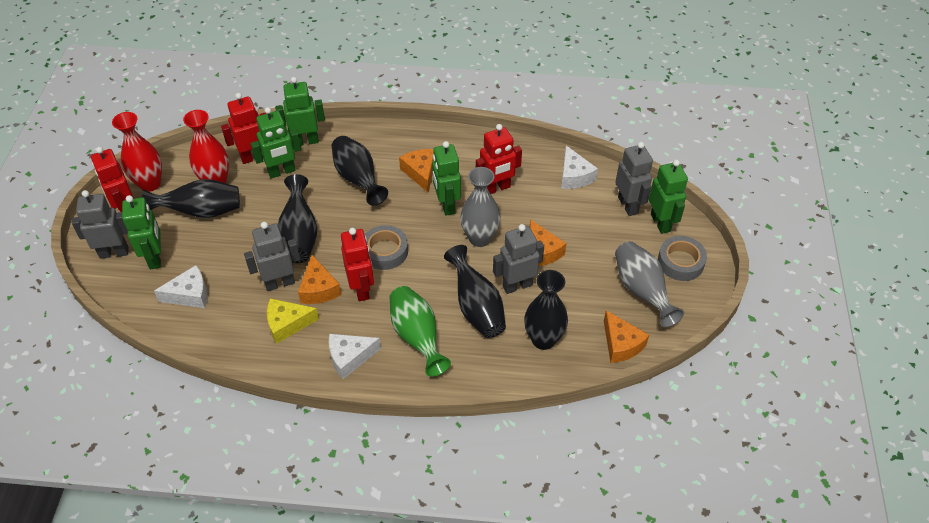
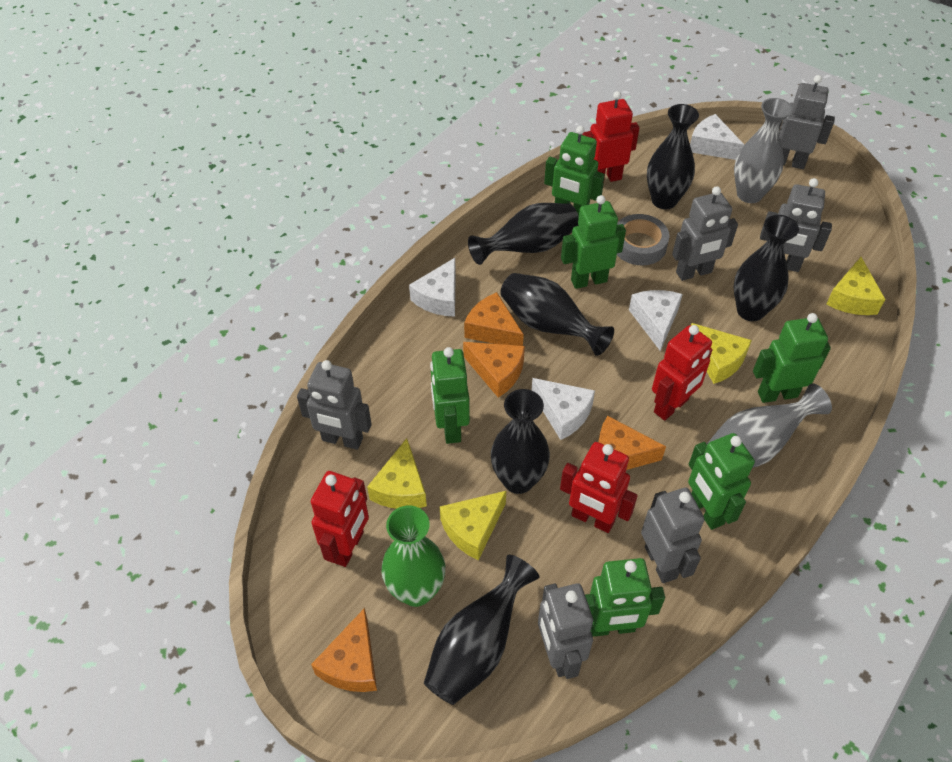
black vase: [142,179,240,218] [278,174,317,263] [332,136,388,206] [444,245,506,338] [524,270,568,350] = 5 -> [424,555,539,705] [468,203,579,265] [491,389,550,494] [500,273,614,356] [647,104,699,210] [734,215,799,321] = 6
green robot: [122,195,161,269] [251,107,302,178] [275,77,325,146] [432,141,461,216] [649,159,688,234] = 5 -> [430,347,470,444] [544,126,605,217] [561,195,626,289] [585,558,665,637] [688,433,755,530] [753,313,831,403] = 6
grey robot: [72,190,129,259] [244,222,301,291] [493,224,544,294] [615,142,653,216] = 4 -> [297,360,372,450] [538,583,593,679] [641,488,704,583] [672,186,738,281] [760,178,832,272] [779,75,835,169] = 6
grey tape: [365,225,408,270] [658,236,707,281] = 2 -> [617,214,669,265] = 1
red vase: [112,112,162,192] [183,110,229,183] = 2 -> none = 0
white cheese: [154,265,208,308] [329,334,381,379] [561,146,598,189] = 3 -> [409,258,456,317] [531,378,595,440] [629,290,683,351] [690,114,744,160] = 4
yellow cheese: [267,298,319,344] = 1 -> [367,438,427,509] [440,491,506,560] [691,323,752,384] [826,257,885,315] = 4

